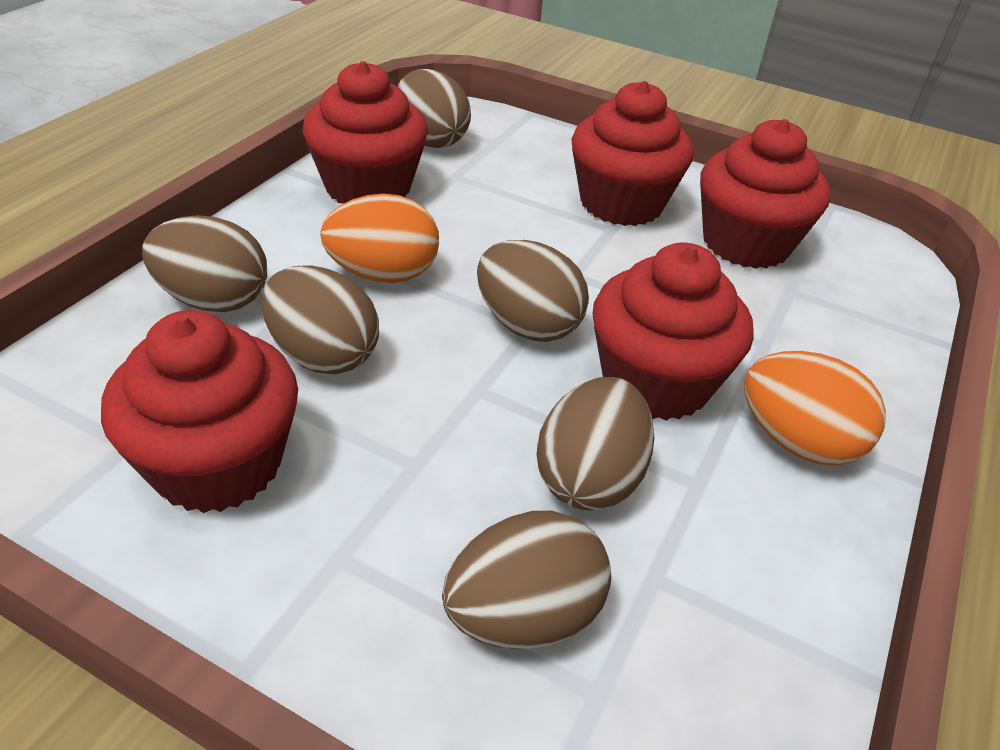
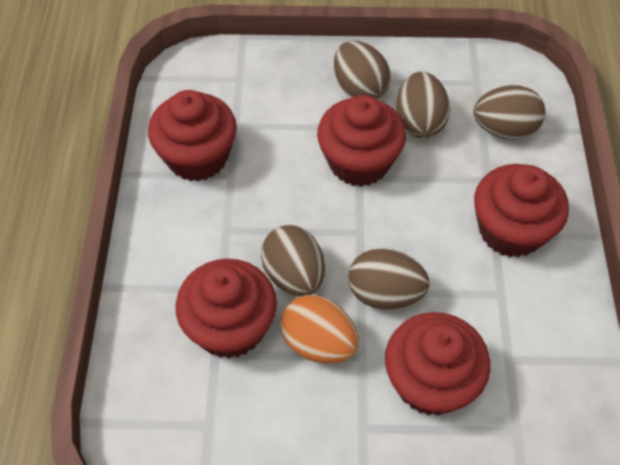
brown egg: [142,215,267,312] [262,265,379,374] [397,69,471,148] [442,511,611,649] [477,240,589,342] [536,377,654,510] = 6 -> [261,225,325,297] [334,41,391,99] [348,248,430,310] [396,72,450,138] [473,85,546,139] = 5
orange egg: [320,194,439,283] [744,351,886,465] = 2 -> [280,295,359,364] = 1

